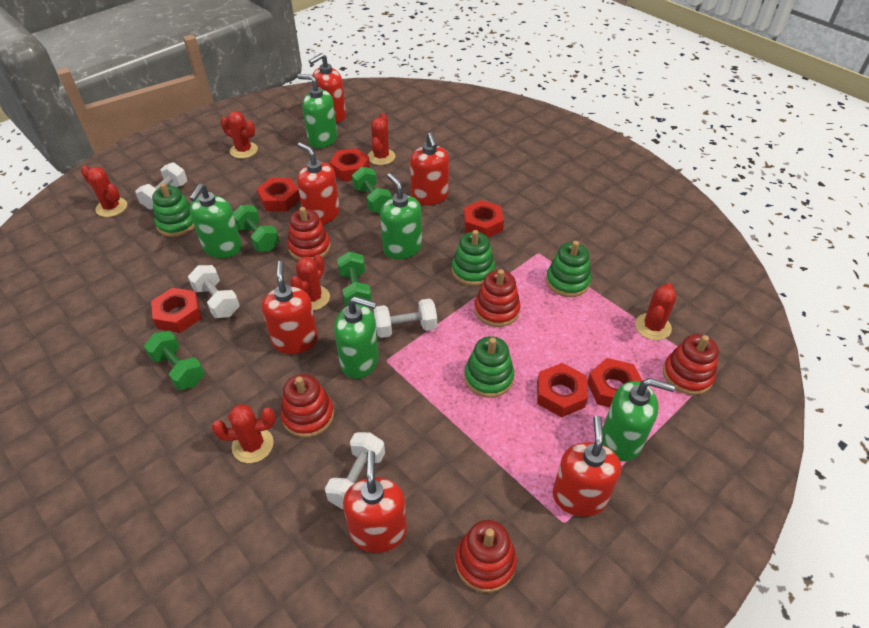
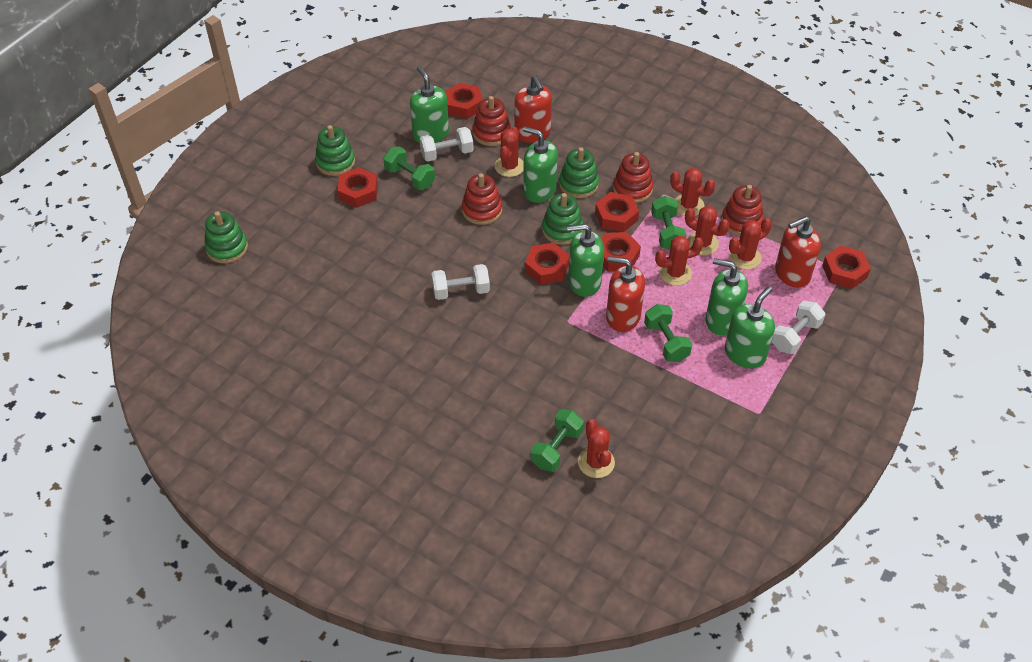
red soap dispenser: [262,261,318,354] [297,142,340,224] [309,53,346,123] [343,451,407,553] [410,132,449,205] [553,416,621,517] = 6 -> [515,75,552,143] [606,256,645,332] [775,216,821,288] = 3
red stacking toy: [281,374,334,438] [288,207,331,260] [455,520,517,593] [474,269,521,327] [663,334,719,395] = 5 -> [462,173,502,225] [472,96,511,146] [613,152,654,203] [721,185,764,236] = 4
white dumbbell: [135,162,187,210] [188,265,240,318] [325,432,385,509] [373,298,437,338] = 4 -> [420,127,474,161] [431,264,490,300] [772,301,826,354] = 3

